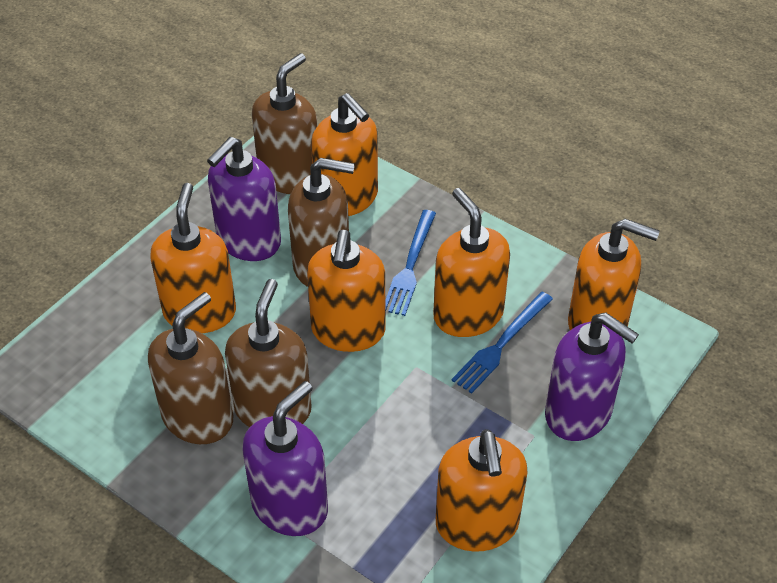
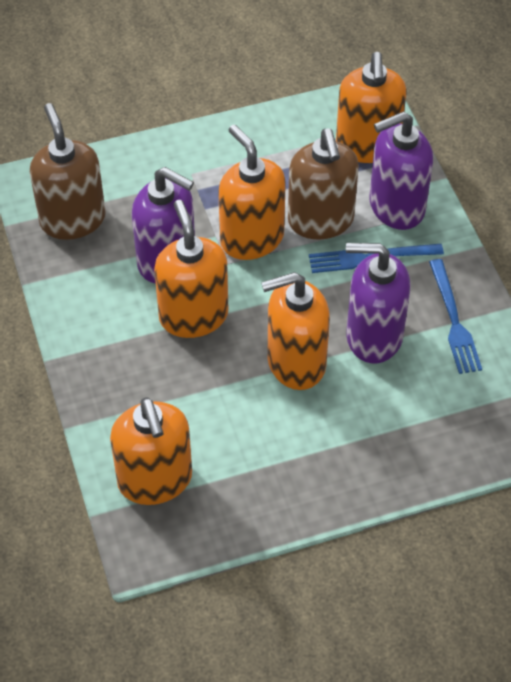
brown soap dispenser: [148,292,233,444] [225,279,312,427] [252,53,318,194] [288,158,355,287] = 4 -> [30,103,106,240] [288,129,359,239] = 2
orange soap dispenser: [150,183,236,333] [307,230,385,352] [311,93,378,216] [433,188,510,337] [436,429,528,552] [568,219,660,330] = 6 -> [110,398,192,505] [154,200,228,338] [218,124,286,260] [261,272,330,390] [336,52,406,163] = 5

